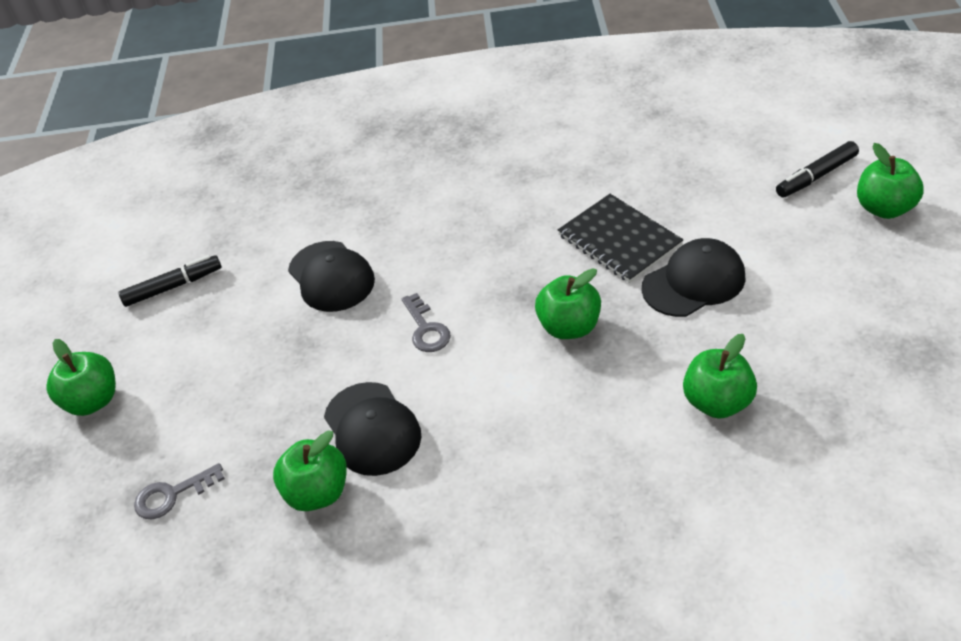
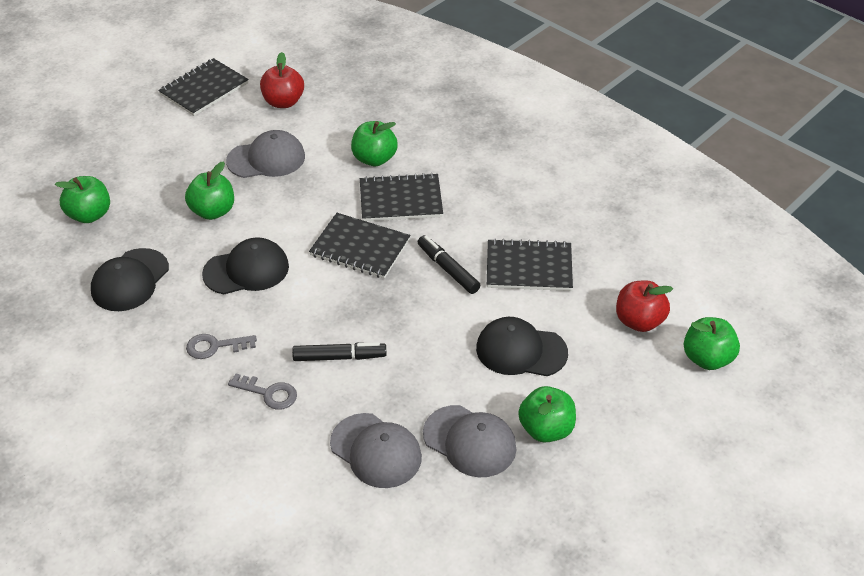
black notebook: [558,194,684,283] = 1 -> [158,58,249,116] [309,213,410,279] [360,173,443,221] [487,238,573,291] = 4
grey cap: none = 0 -> [226,130,305,178] [330,413,422,488] [423,405,516,477] = 3
red apple: none = 0 -> [260,52,304,108] [616,280,673,332] = 2

